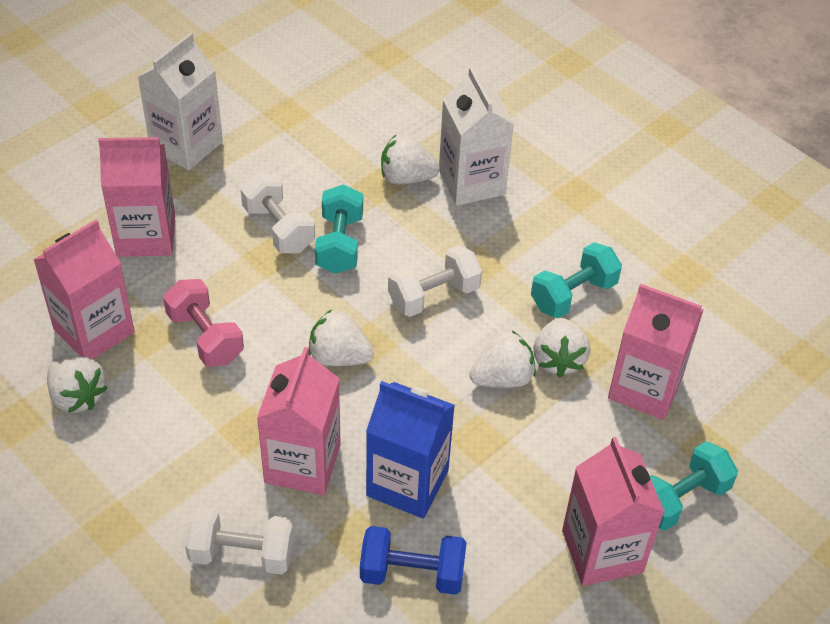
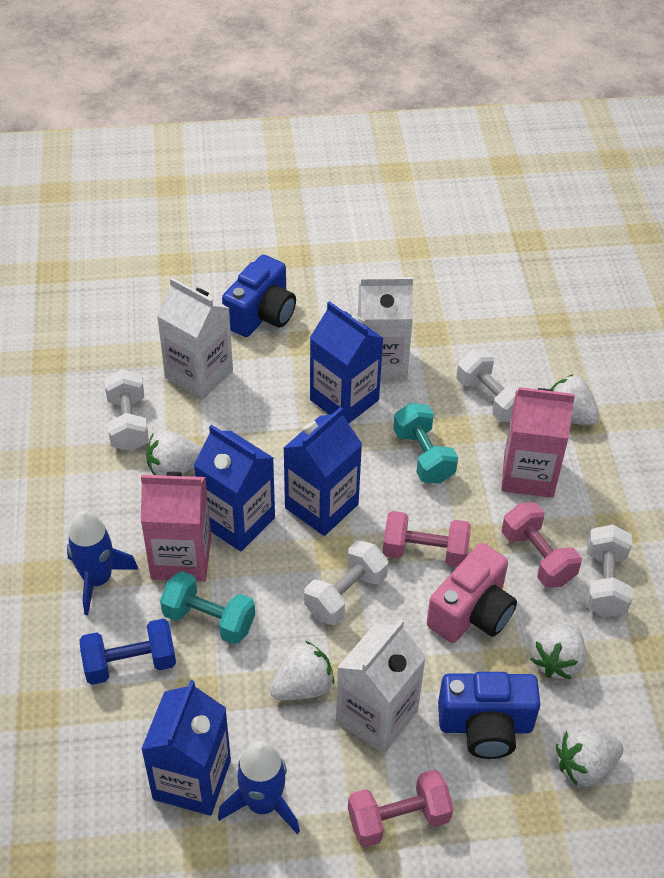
blue camera: none = 0 -> [222,255,296,337] [438,672,540,759] = 2
blue carton: [366,381,455,519] = 1 -> [141,680,231,816] [194,425,275,552] [284,407,362,536] [310,301,383,423] = 4
blue rocket: none = 0 -> [67,511,138,615] [218,741,300,834] = 2
pink camera: none = 0 -> [427,543,517,643] = 1
pink carton: [33,219,135,359] [98,137,175,257] [257,347,341,495] [562,437,664,586] [608,284,703,420] = 5 -> [141,472,211,582] [501,387,575,498] = 2
pink dumbbell: [163,279,244,367] = 1 -> [348,770,453,847] [383,511,471,567] [502,502,582,588] = 3
turquoise dumbbell: [315,184,363,274] [531,242,622,318] [650,441,738,531] = 3 -> [160,571,255,645] [393,403,458,484] = 2
white carton: [138,32,223,171] [439,67,514,206] = 2 -> [157,278,233,400] [336,620,426,754] [358,277,413,381] = 3
white dumbbell: [185,506,295,574] [241,174,315,253] [388,245,482,317] = 3 -> [104,369,149,451] [304,540,388,625] [456,350,526,422] [586,525,632,617] = 4

